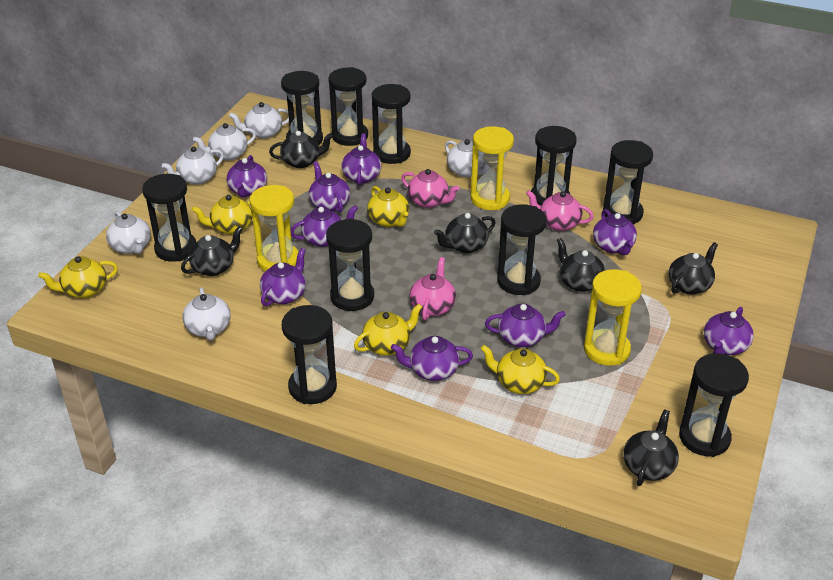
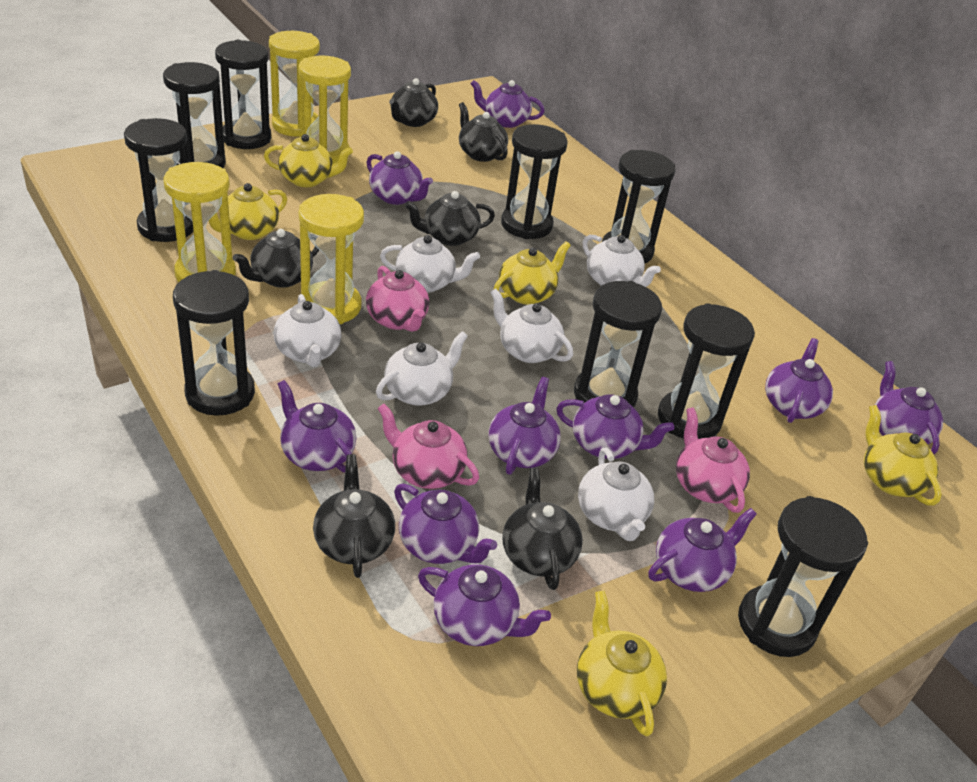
black hourglass: [142,174,196,262] [281,71,323,145] [282,305,337,404] [326,218,374,311] [328,67,368,146] [372,84,411,164] [497,204,547,295] [531,126,577,206] [603,140,653,225] [679,353,749,457] = 10 -> [124,118,193,242] [163,62,226,168] [173,270,255,416] [215,40,271,149] [501,124,568,239] [574,281,662,407] [602,150,675,263] [658,303,755,439] [738,496,868,657] = 9
purple teapot: [226,155,267,198] [260,248,306,306] [291,205,358,247] [309,161,350,213] [341,133,381,186] [391,336,473,381] [485,304,566,347] [593,209,637,255] [704,307,754,355] = 9 -> [278,380,357,473] [367,151,433,205] [394,484,497,564] [418,564,551,646] [470,80,545,128] [489,377,561,475] [556,394,674,459] [649,508,757,592] [765,338,833,423] [875,361,943,454] = 10
yellow hourglass: [250,185,298,271] [470,126,514,210] [584,269,642,366] = 3 -> [163,162,236,282] [269,31,320,137] [298,55,351,164] [299,194,364,324] = 4

